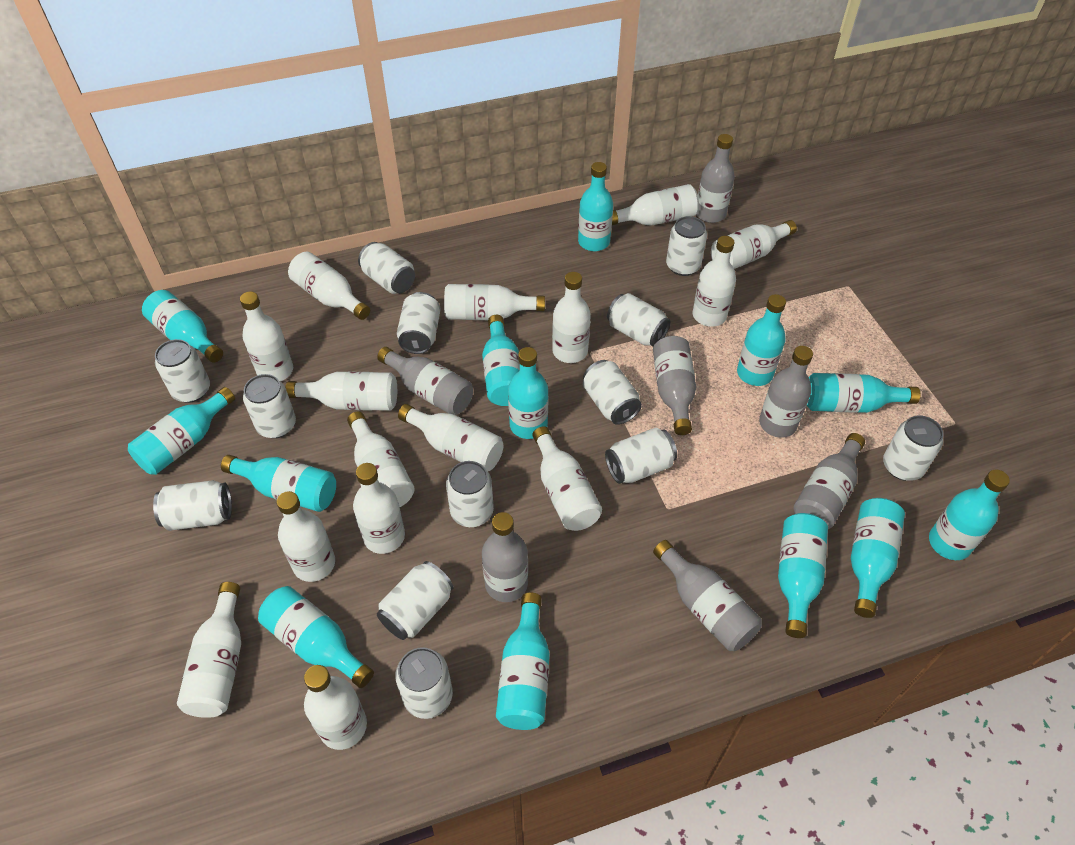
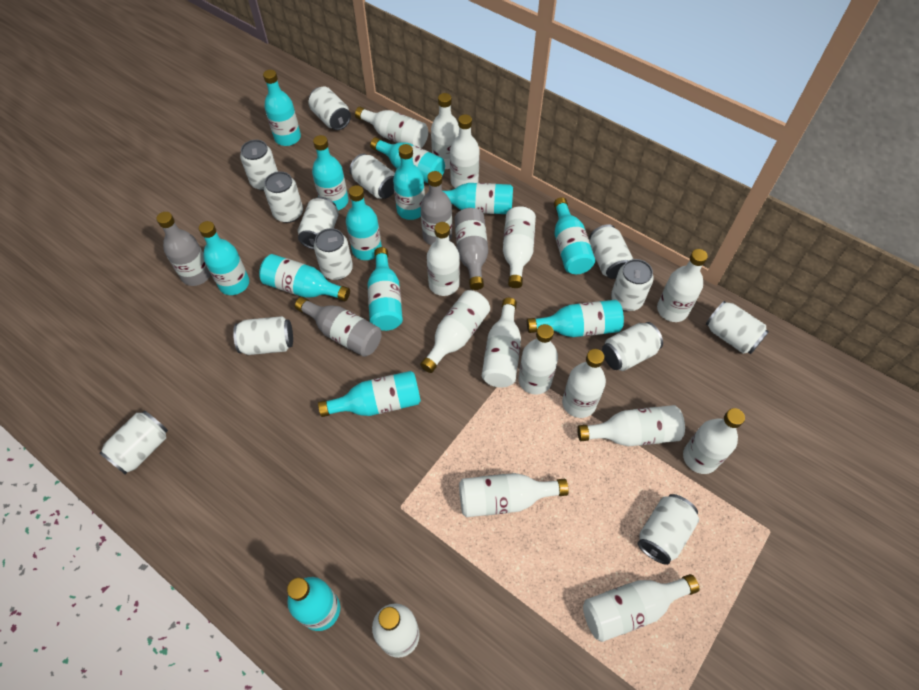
grey bottle: [377,347,473,415] [482,512,528,602] [653,336,696,435] [653,540,762,651] [696,134,735,223] [759,346,813,438] [794,433,865,529] = 7 -> [156,212,211,286] [295,297,382,357] [421,171,452,245] [454,208,488,290] = 4

